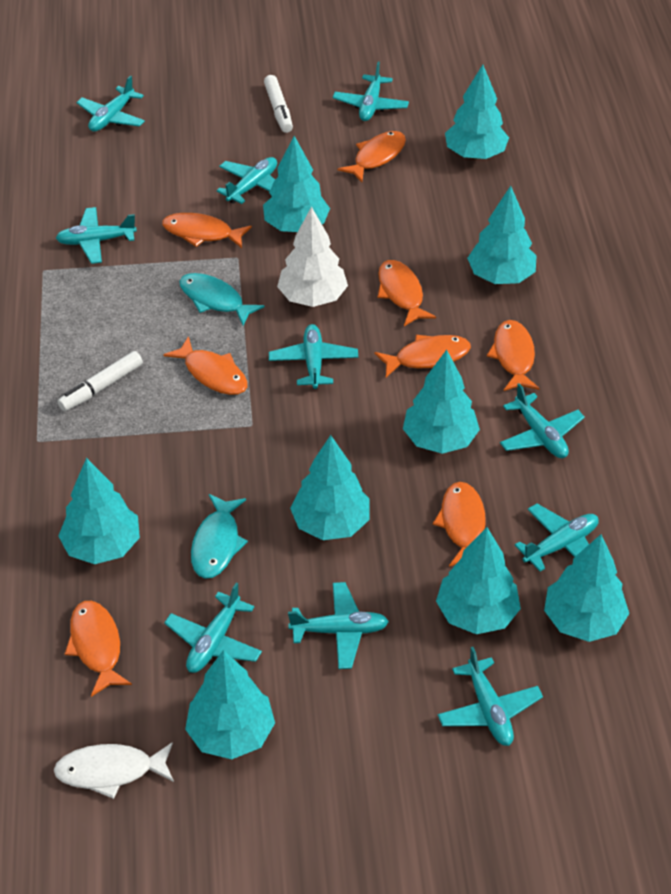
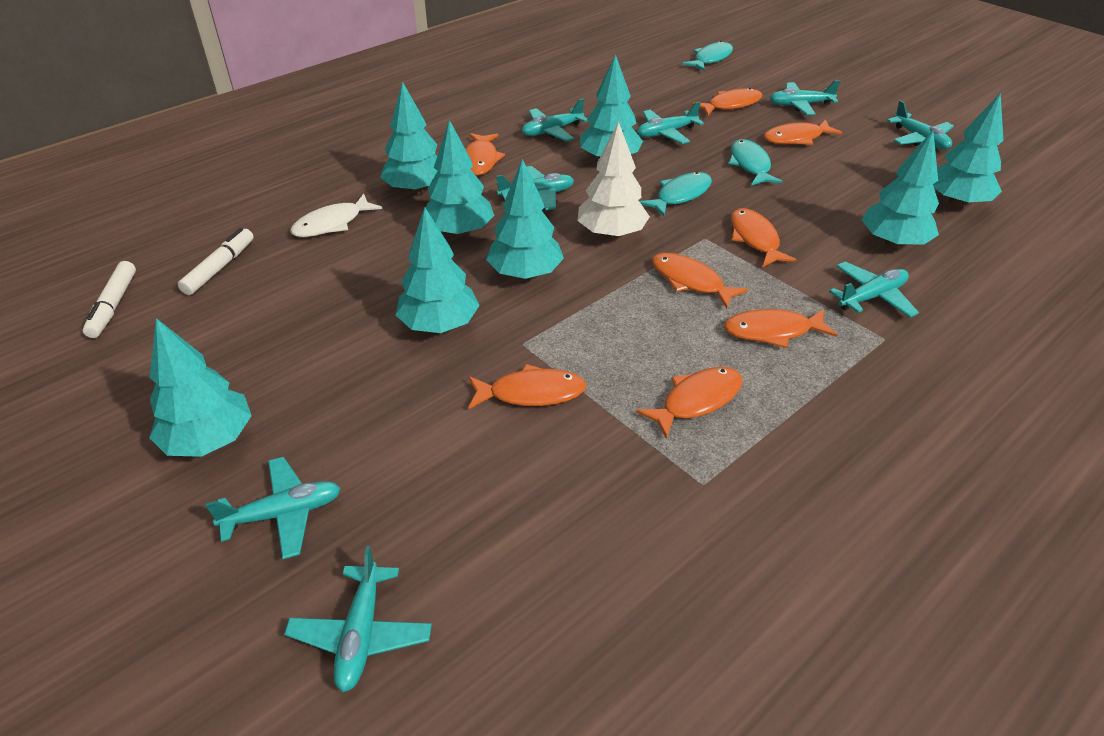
turquoise fish: [179,273,264,326] [191,494,248,579] = 2 -> [639,172,712,216] [682,41,733,71] [728,139,783,186] = 3
turquoise plane: [56,207,137,264] [76,75,145,132] [164,583,262,673] [217,157,277,204] [269,324,358,389] [288,582,389,669] [333,62,409,121] [438,647,543,746] [500,383,585,458] [515,504,599,571] = 10 -> [205,457,341,559] [284,546,432,692] [496,166,574,210] [522,99,587,141] [637,101,704,144] [770,80,840,115] [829,262,919,318] [887,100,954,149] = 8
turquoise tree: [58,458,140,564] [185,650,275,759] [263,136,330,232] [290,435,369,540] [403,350,480,454] [436,527,521,634] [445,65,509,159] [467,186,537,284] [544,534,629,642] = 9 -> [150,318,252,457] [380,81,437,194] [396,207,480,333] [426,120,494,237] [486,159,564,279] [580,54,643,156] [862,130,939,248] [933,93,1003,207] = 8

